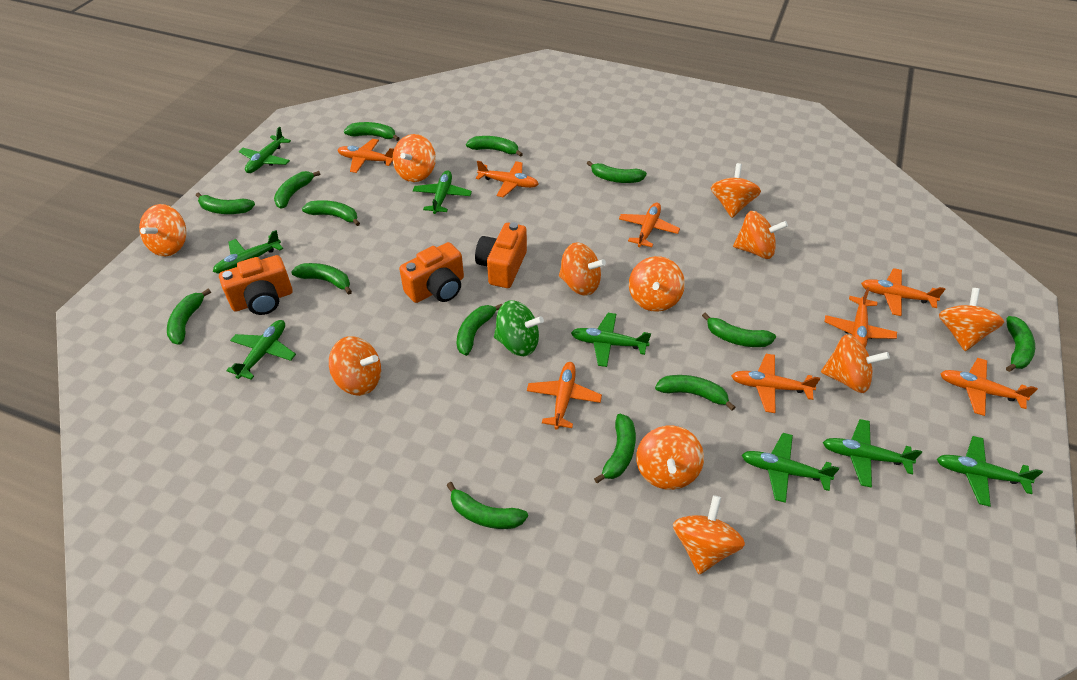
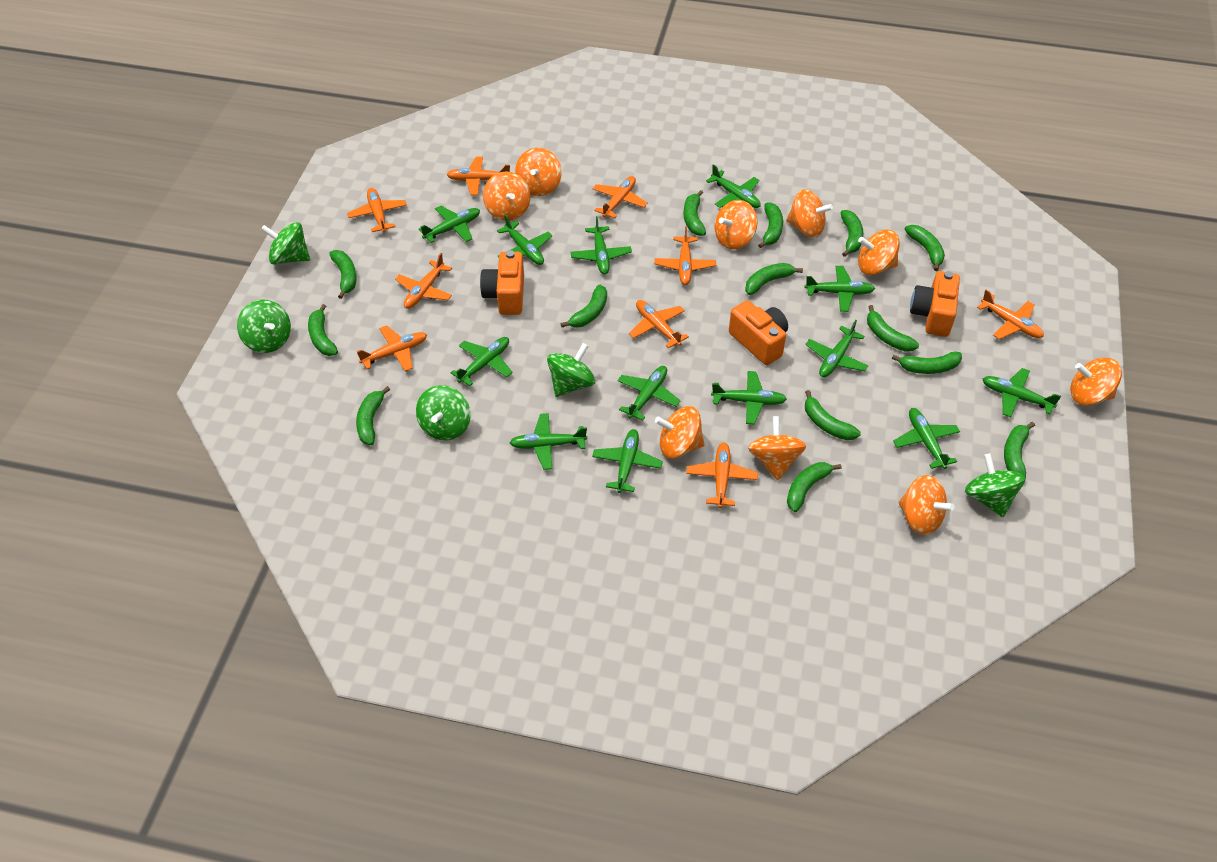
green plane: [213,230,283,274] [226,320,296,380] [239,127,291,173] [413,170,472,214] [571,313,651,367] [742,433,839,503] [823,419,922,488] [937,436,1043,507] = 8 -> [419,206,480,243] [451,337,513,386] [497,215,552,265] [510,413,587,470] [570,216,632,275] [592,429,663,493] [617,366,681,421] [706,164,761,208] [711,371,787,425] [805,266,875,312] [805,320,869,377] [893,408,960,469] [983,368,1061,417] = 13
green spinning top: [494,300,544,356] = 1 -> [237,299,291,353] [261,222,310,265] [416,385,471,441] [547,343,595,397] [965,453,1025,517] = 5
orange plane: [338,139,394,173] [476,161,539,197] [527,362,602,430] [619,203,680,247] [731,354,820,413] [824,287,897,348] [861,268,946,316] [940,358,1038,416] = 8 -> [347,188,407,232] [357,325,427,372] [395,253,452,309] [446,156,510,195] [593,176,648,218] [629,300,689,348] [655,226,716,285] [687,443,758,508] [977,290,1044,339] = 9
orange spinning top: [139,204,186,257] [329,336,381,396] [392,134,436,182] [559,242,606,296] [629,256,685,312] [636,426,704,490] [673,495,745,574] [711,163,761,218] [733,211,788,259] [821,334,890,393] [939,288,1004,351] = 11 -> [483,171,530,221] [515,148,562,196] [655,406,705,459] [714,200,757,249] [748,416,806,480] [786,189,833,238] [858,230,900,275] [898,475,954,535] [1070,358,1122,406] = 9

